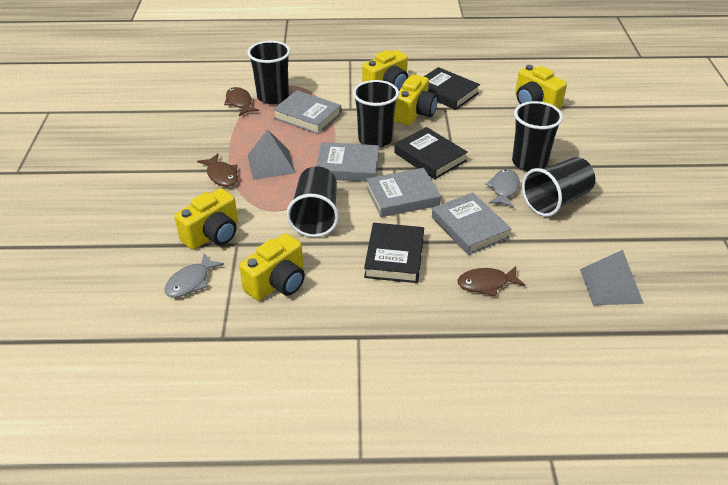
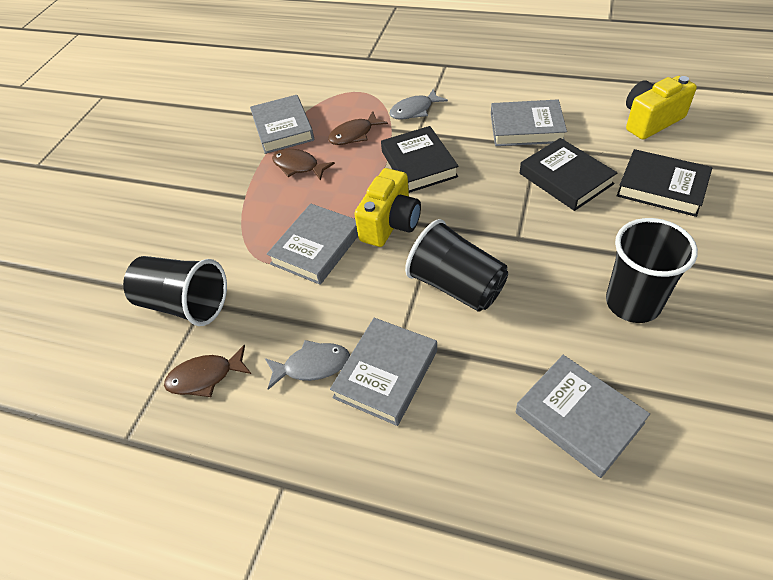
black cup: [247,41,290,104] [286,166,339,237] [353,80,399,148] [512,101,563,171] [522,157,595,217] = 5 -> [123,256,227,326] [405,219,508,312] [606,218,698,323] = 3
grey book: [273,90,341,134] [316,142,379,182] [366,168,441,217] [432,193,512,255] = 4 -> [250,95,314,154] [267,203,358,285] [330,318,437,426] [491,99,567,146] [516,355,650,478] = 5
grey pyramid: [248,129,295,180] [580,250,644,305] = 2 -> none = 0
yellow camera: [174,188,238,250] [239,233,305,301] [362,50,408,90] [394,75,438,125] [515,65,567,109] = 5 -> [355,168,421,247] [626,76,697,140] = 2

